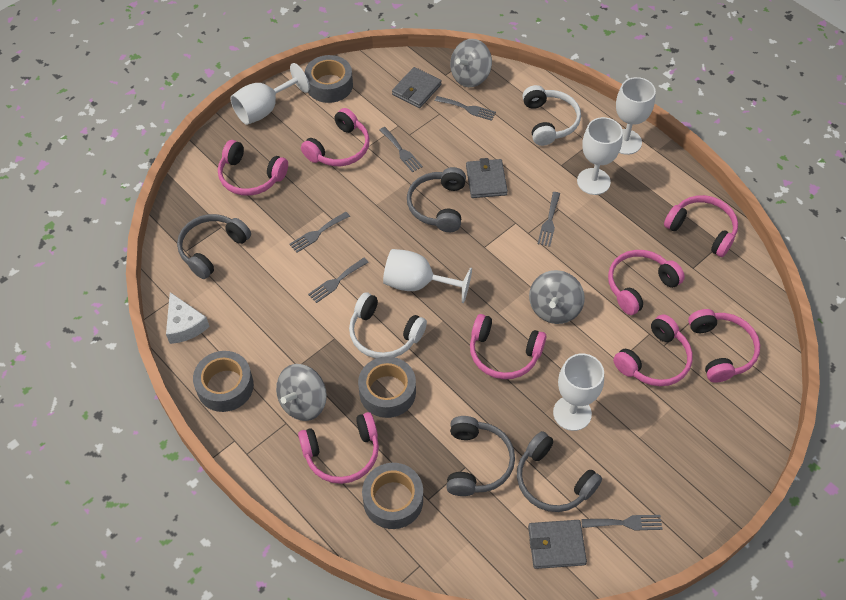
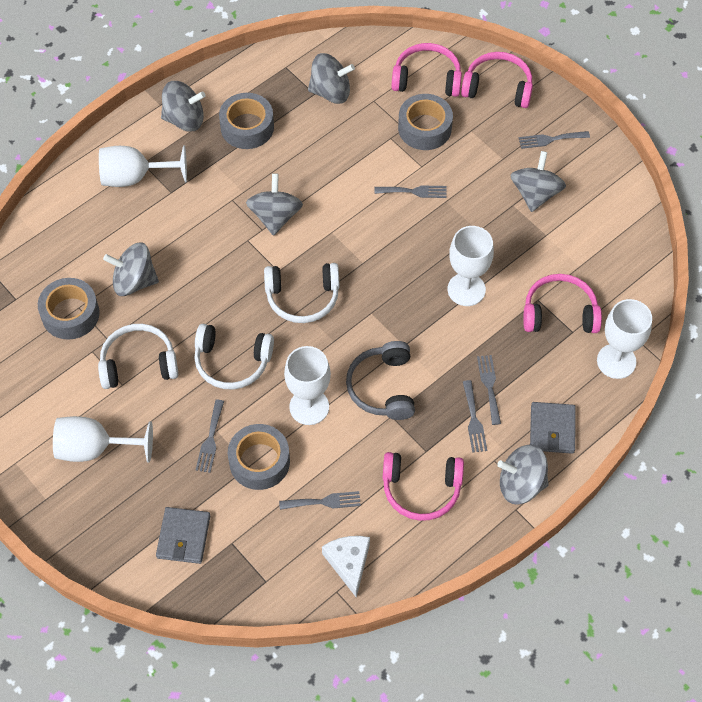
grey headphones: [177,214,251,279] [407,167,466,232] [446,416,515,496] [517,431,602,512] = 4 -> [346,341,415,420] = 1
grey spinning top: [276,364,327,421] [450,39,492,87] [529,270,585,324] = 3 -> [103,242,159,296] [161,81,206,132] [246,173,303,236] [308,53,355,104] [497,444,549,505] [510,151,566,212] = 6
grey wallet: [392,67,442,108] [466,158,508,198] [528,520,587,569] = 3 -> [156,507,210,564] [530,402,576,454] = 2
pink headphones: [218,140,288,196] [298,412,379,484] [301,108,370,166] [470,314,546,379] [608,250,685,315] [613,314,693,386] [664,195,738,257] [688,309,760,383] = 8 -> [383,452,464,521] [391,43,462,97] [461,52,533,108] [523,274,602,333] = 4
white headphones: [349,292,427,358] [522,85,581,146] = 2 -> [98,324,178,389] [194,324,274,390] [264,263,339,323] = 3

